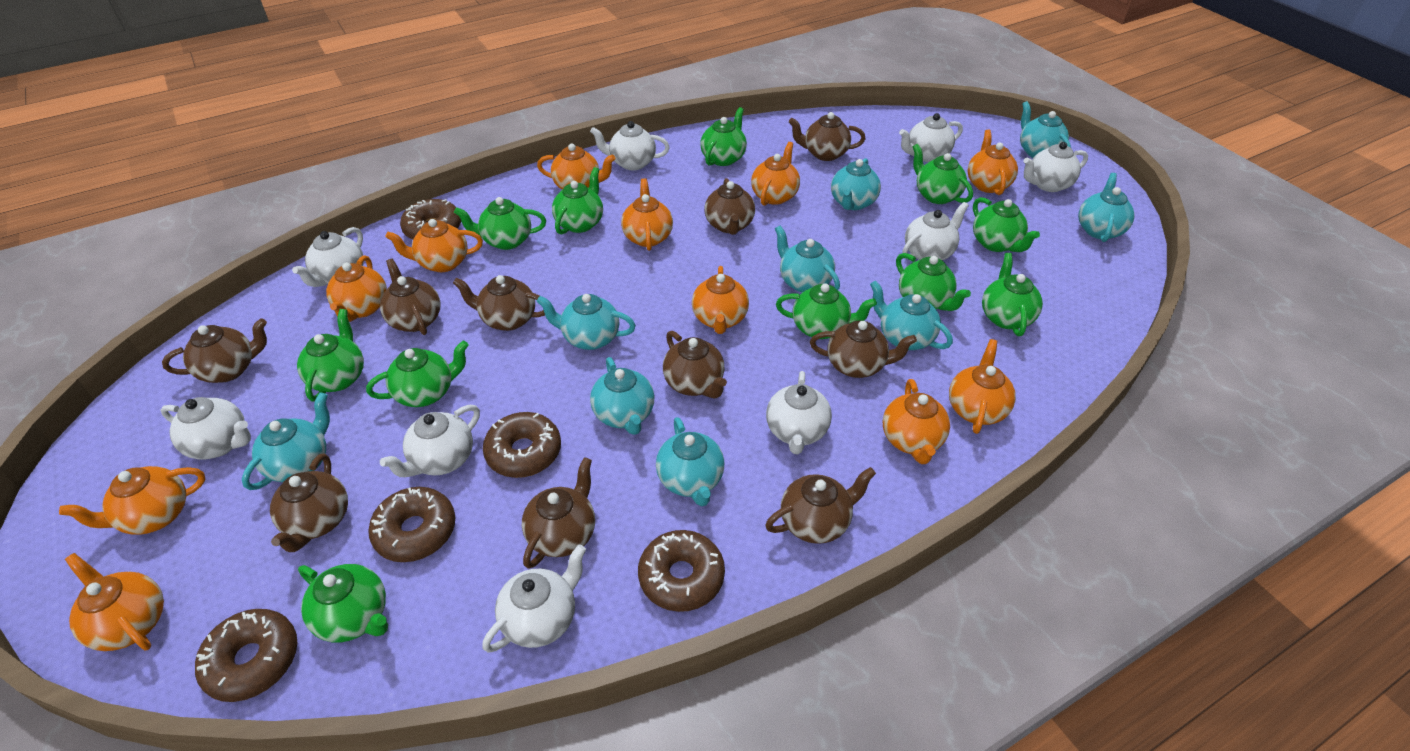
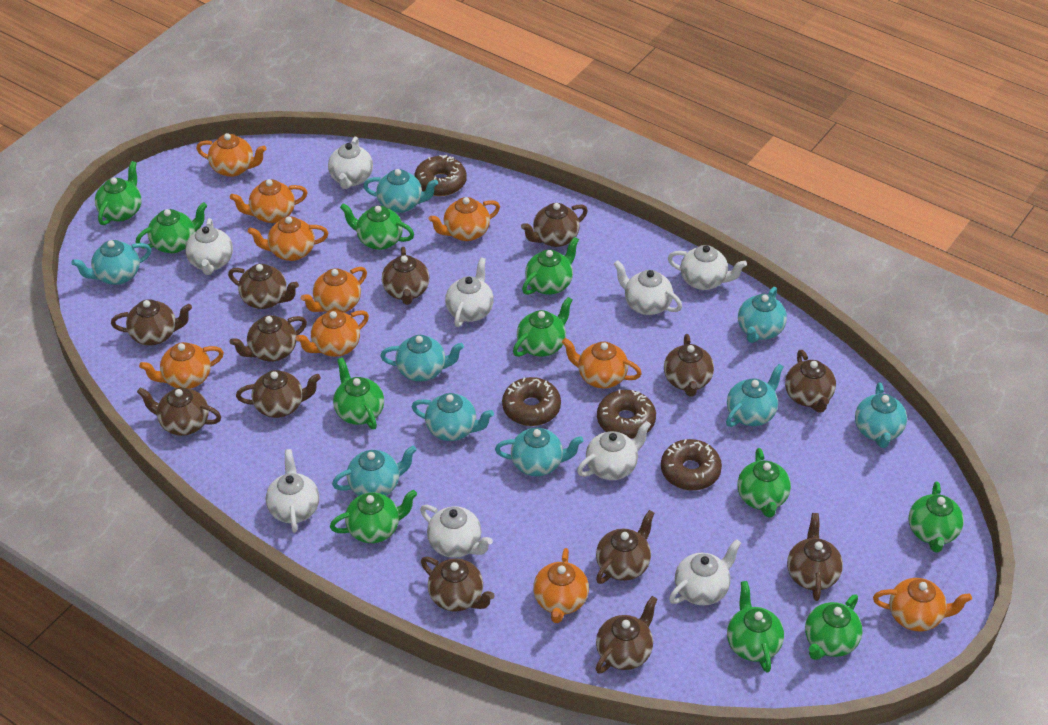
brown donut: [195,609,297,702] [368,487,455,562] [400,199,461,240] [483,412,561,478] [638,530,725,612] = 5 -> [414,155,467,196] [502,377,561,426] [597,389,656,439] [661,439,722,490] = 4
brown teapot: [162,318,267,383] [270,454,348,552] [380,259,440,335] [453,275,545,331] [522,457,595,569] [663,331,727,399] [704,178,755,235] [765,467,876,544] [789,112,866,161] [810,320,917,378] = 10 -> [111,299,192,345] [137,387,221,436] [228,264,299,309] [230,315,307,362] [236,370,321,418] [382,247,429,305] [421,557,495,612] [521,203,588,247] [596,510,654,584] [596,596,658,674] [664,334,714,397] [785,350,836,413] [787,513,843,601] = 13
orange teapot: [59,466,206,535] [65,553,164,651] [326,255,387,322] [386,219,483,272] [537,144,616,190] [621,178,673,251] [692,266,749,334] [751,142,800,206] [883,379,950,464] [949,339,1016,434] [967,130,1018,195] = 11 -> [139,342,224,389] [196,133,266,177] [230,179,308,223] [248,217,328,261] [296,310,369,357] [301,267,367,313] [429,197,500,241] [533,548,589,623] [562,338,642,388] [873,578,972,631] = 10

